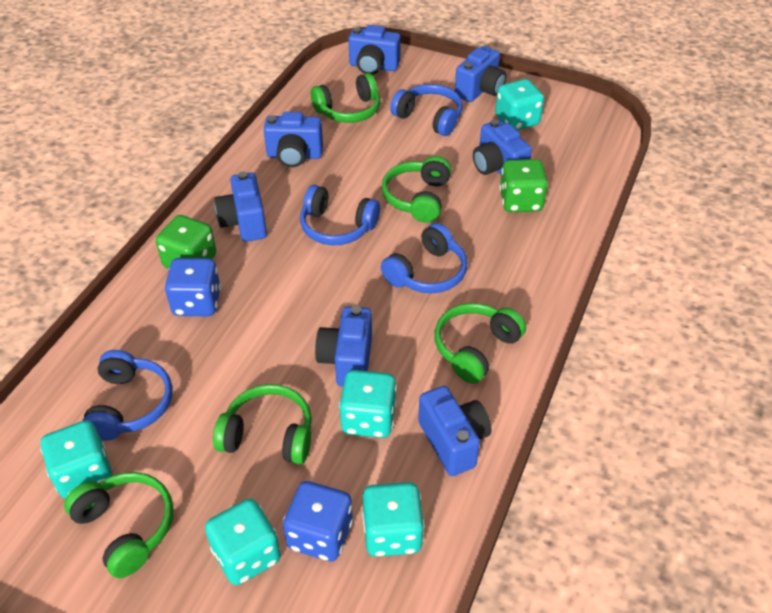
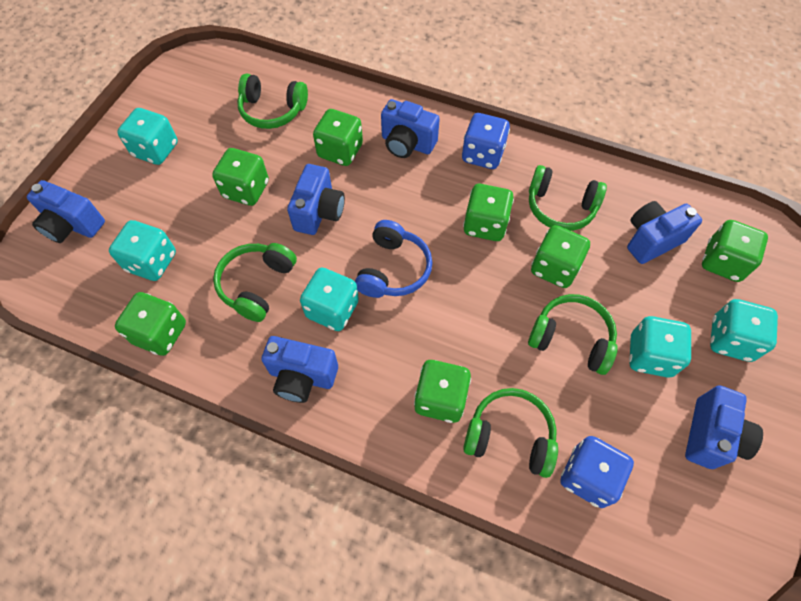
blue camera: [214,171,267,242] [264,112,323,167] [315,306,372,387] [348,25,401,75] [418,386,491,476] [455,46,507,102] [473,119,532,176] = 7 -> [27,180,105,243] [261,336,338,403] [287,164,345,235] [381,99,440,158] [627,201,702,264] [685,385,763,469] = 6
blue headphones: [83,350,173,441] [300,185,380,245] [381,223,467,293] [390,84,463,136] = 4 -> [355,220,432,298] = 1
green dice: [156,215,216,269] [499,159,548,212] = 2 -> [115,292,186,356] [212,148,269,206] [313,109,363,166] [414,360,471,423] [463,184,514,241] [531,225,590,288] [702,220,768,282] = 7

